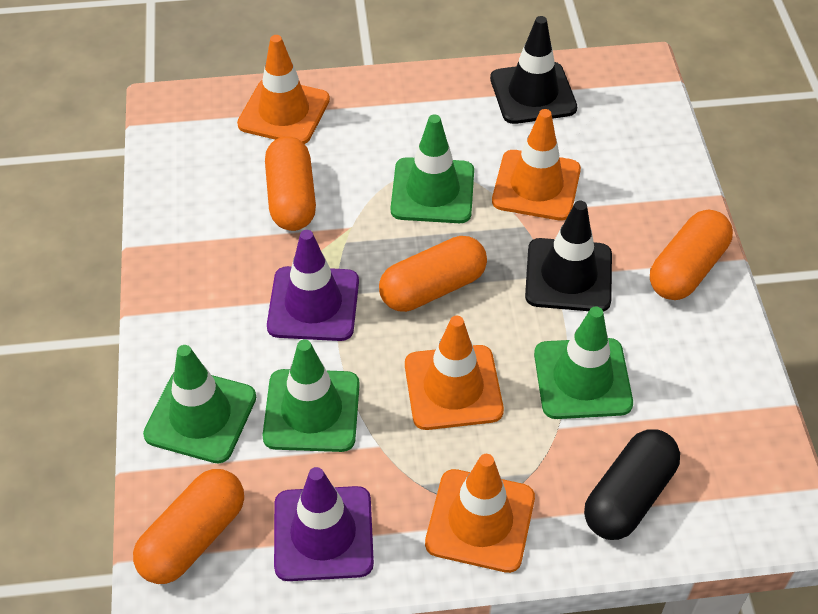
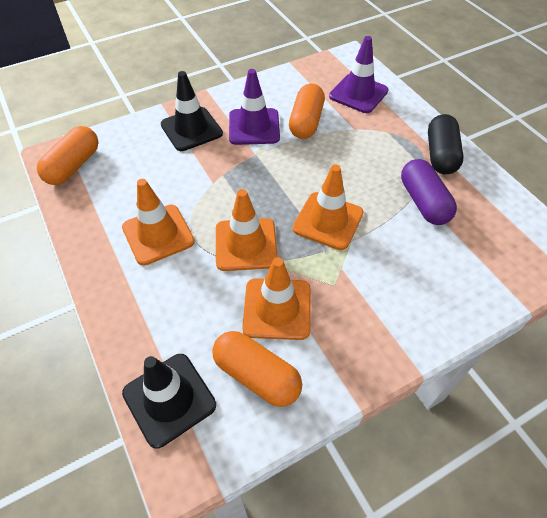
green traffic cone: [143,345,256,463] [263,339,360,452] [391,114,474,223] [534,306,633,419] = 4 -> none = 0
orange capsule: [133,469,244,584] [265,137,316,231] [379,236,487,312] [650,210,733,300] = 4 -> [37,126,99,185] [212,331,302,407] [289,84,325,139] = 3
purple capsule: none = 0 -> [401,159,457,225] = 1

